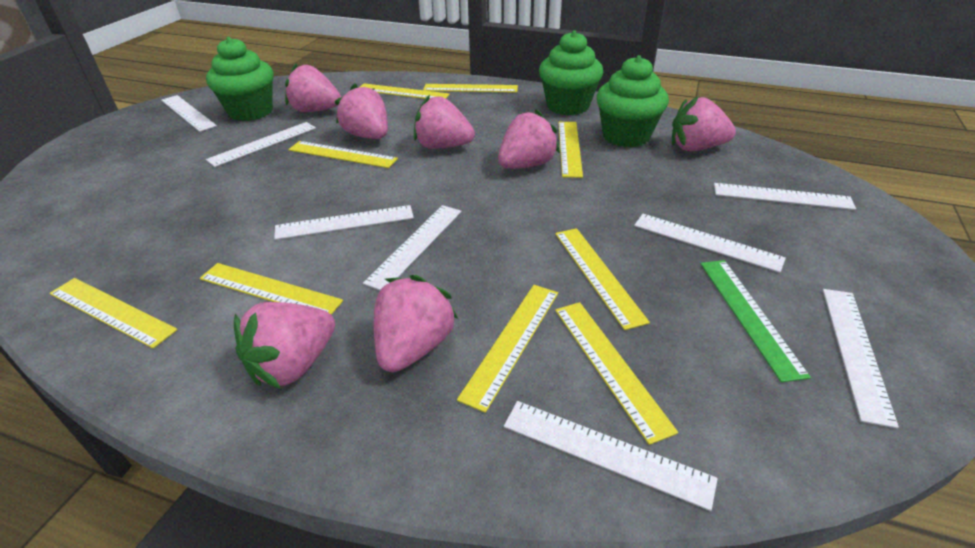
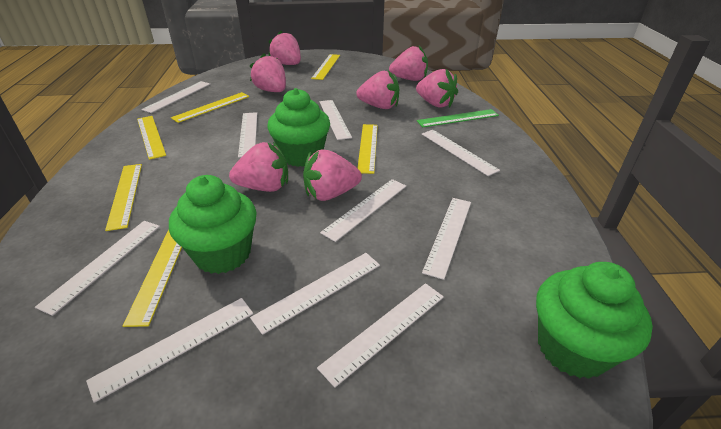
white ruler: [161,95,217,132] [206,122,316,167] [274,205,414,240] [363,205,461,290] [504,401,718,511] [634,214,786,273] [714,183,856,210] [823,289,899,428] = 8 -> [35,221,160,316] [86,298,253,403] [142,81,210,113] [238,112,257,158] [250,253,380,335] [317,283,444,388] [319,100,352,140] [320,179,406,242] [422,130,500,176] [422,198,471,280] = 10
yellow ruler: [49,278,178,349] [200,263,343,315] [289,141,398,168] [360,83,450,99] [423,84,518,93] [457,285,558,413] [555,228,650,330] [555,302,678,445] [558,122,583,178] = 9 -> [105,164,142,231] [123,229,182,327] [137,116,166,160] [171,92,249,123] [311,54,340,80] [357,124,378,174] = 6

